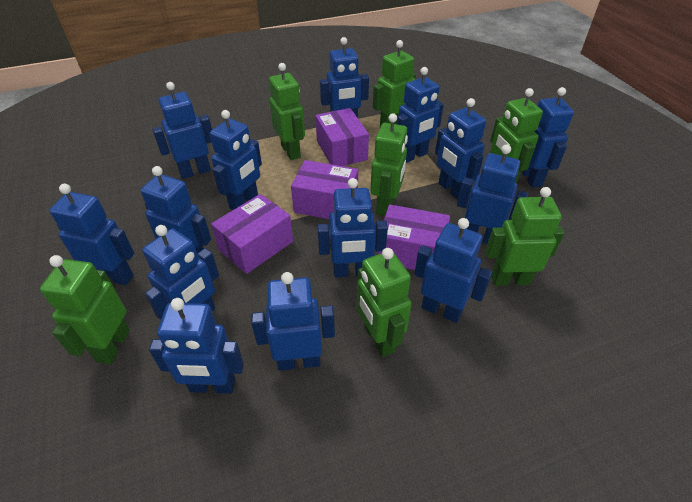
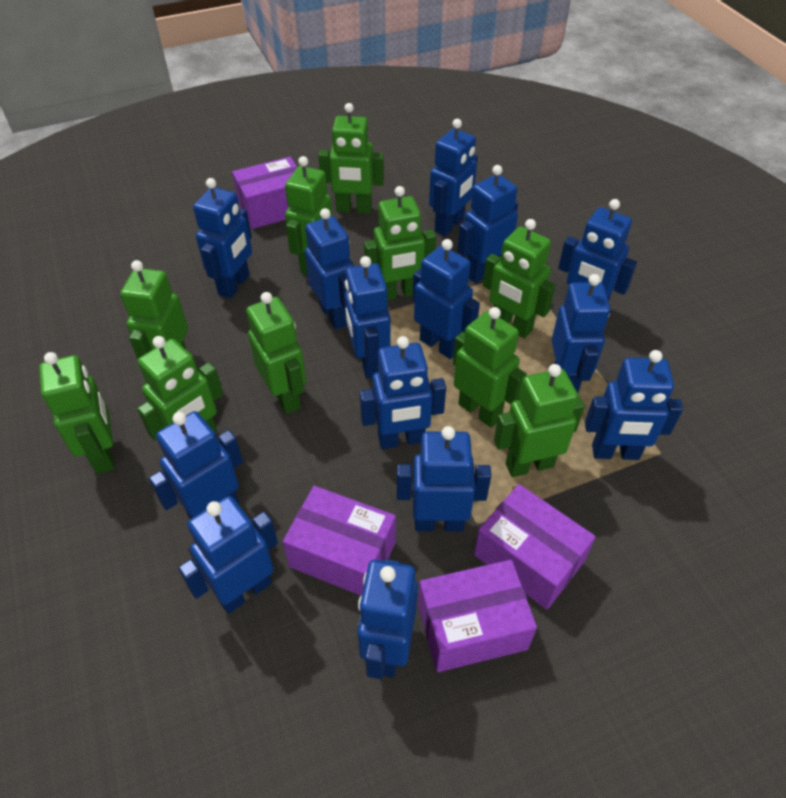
green robot: [40,255,130,364] [269,63,305,160] [357,248,412,357] [370,113,408,216] [373,40,416,127] [485,187,564,286] [490,88,543,184] = 7 -> [39,352,115,474] [120,260,188,359] [137,336,223,440] [246,292,306,414] [285,156,332,275] [318,103,384,214] [364,186,436,300] [453,307,527,428] [483,219,556,338] [494,364,585,477] = 10

